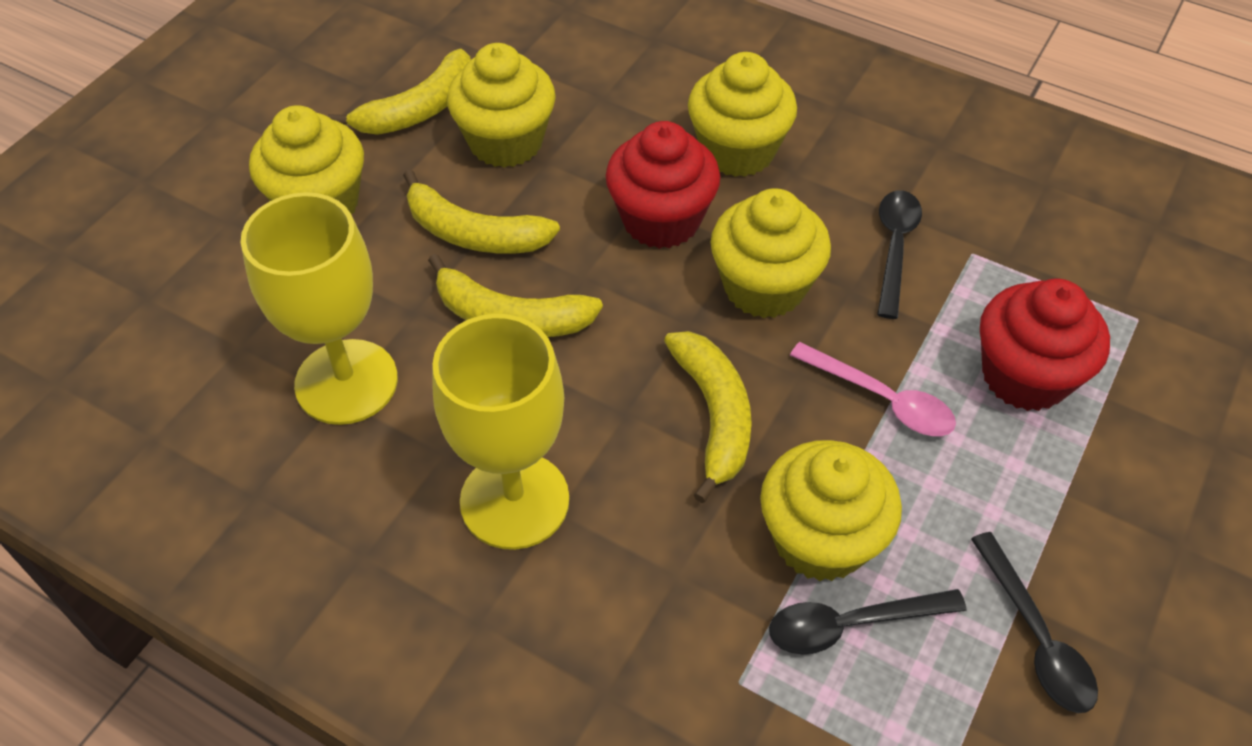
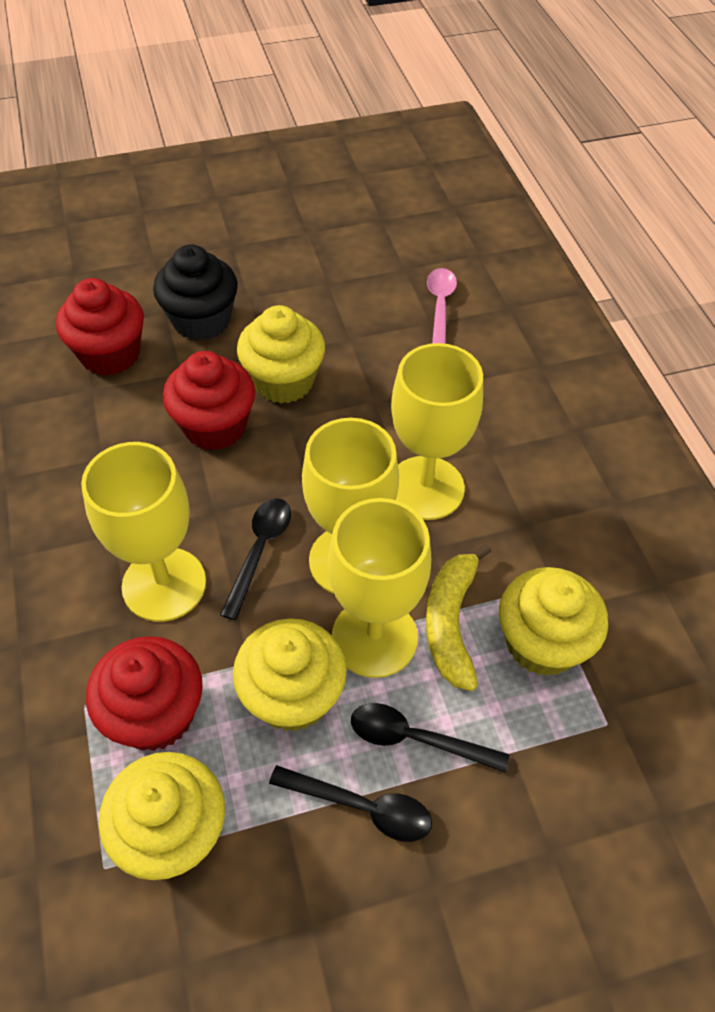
black cupcake: none = 0 -> [153,244,238,341] = 1
red cupcake: [606,121,720,249] [980,278,1110,411] = 2 -> [56,278,144,376] [86,636,203,751] [163,351,255,450] = 3
yellow banana: [328,49,471,135] [403,169,560,254] [428,254,603,337] [664,331,752,503] = 4 -> [426,544,491,691] = 1
yellow cupcake: [249,105,364,214] [447,43,556,168] [688,52,797,177] [710,188,831,318] [760,440,902,581] = 5 -> [99,752,225,880] [233,618,347,732] [237,305,325,403] [499,567,608,676] = 4
yellow goblet: [241,192,398,425] [432,314,569,550] = 2 -> [81,442,206,622] [302,418,399,594] [328,498,431,678] [391,343,483,520] = 4

